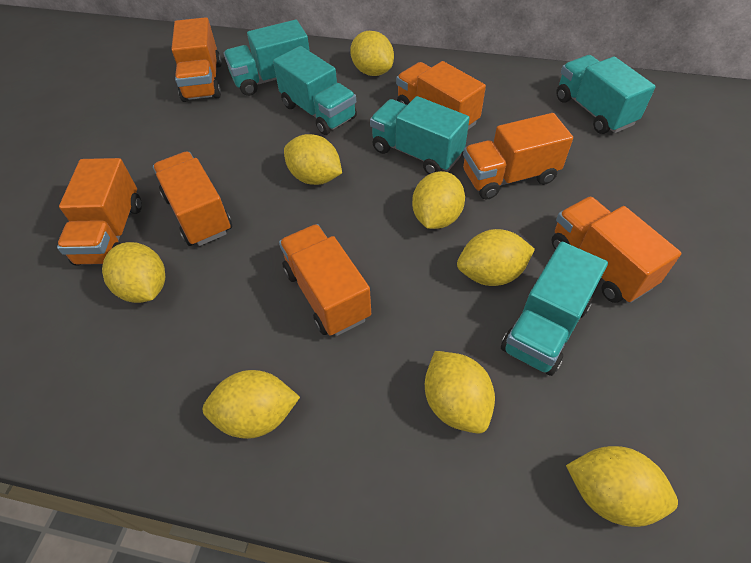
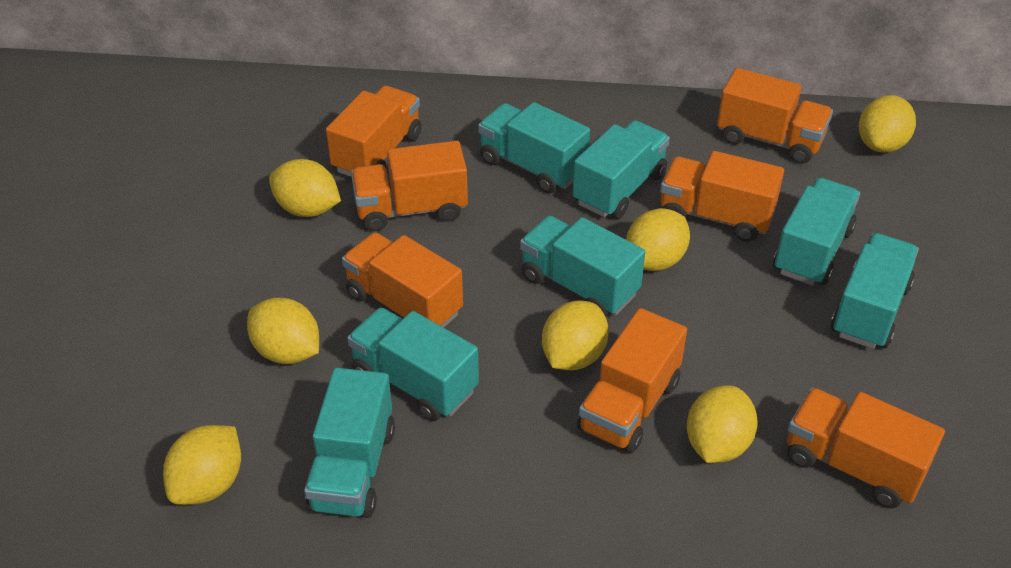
turquoise truck: [224,20,310,96] [273,46,357,135] [370,96,469,174] [501,242,608,376] [556,55,656,134] = 5 -> [304,368,395,518] [347,307,479,421] [478,102,590,194] [520,216,645,317] [572,120,670,219] [773,178,860,285] [831,233,919,349] = 7
yellow lemon: [102,242,165,303] [203,370,300,439] [284,134,342,185] [350,31,394,76] [412,171,465,229] [425,351,495,434] [457,229,535,286] [566,446,678,527] = 8 -> [163,425,241,505] [247,298,319,364] [269,159,341,217] [542,300,609,370] [626,208,690,271] [687,385,758,463] [859,95,916,153] = 7

